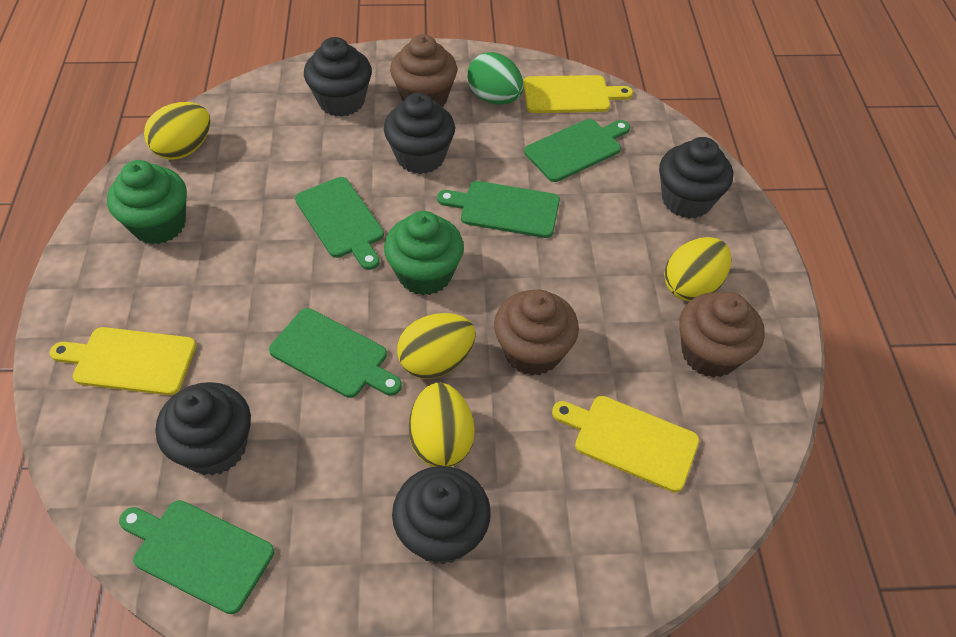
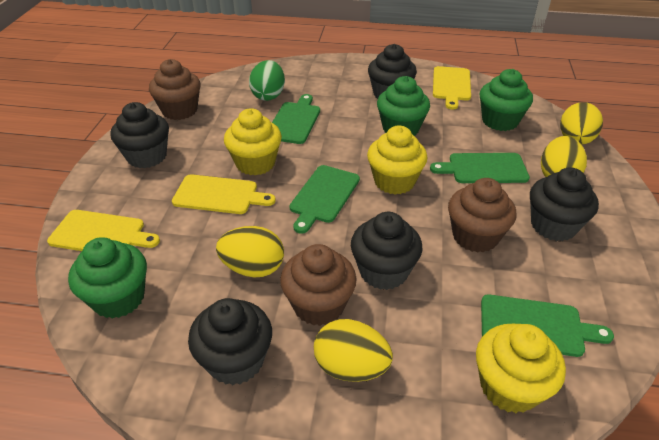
green cupcake: [107,160,187,244] [384,211,464,295] = 2 -> [68,237,147,319] [377,76,430,136] [480,69,533,131] = 3
green cutting board: [119,500,274,614] [269,308,402,398] [295,177,384,270] [437,181,560,238] [524,119,630,182] = 5 -> [272,94,320,144] [290,165,360,234] [430,153,530,183] [481,294,614,357] = 4
yellow cupcake: none = 0 -> [224,108,282,176] [367,126,427,195] [476,324,566,413] = 3

